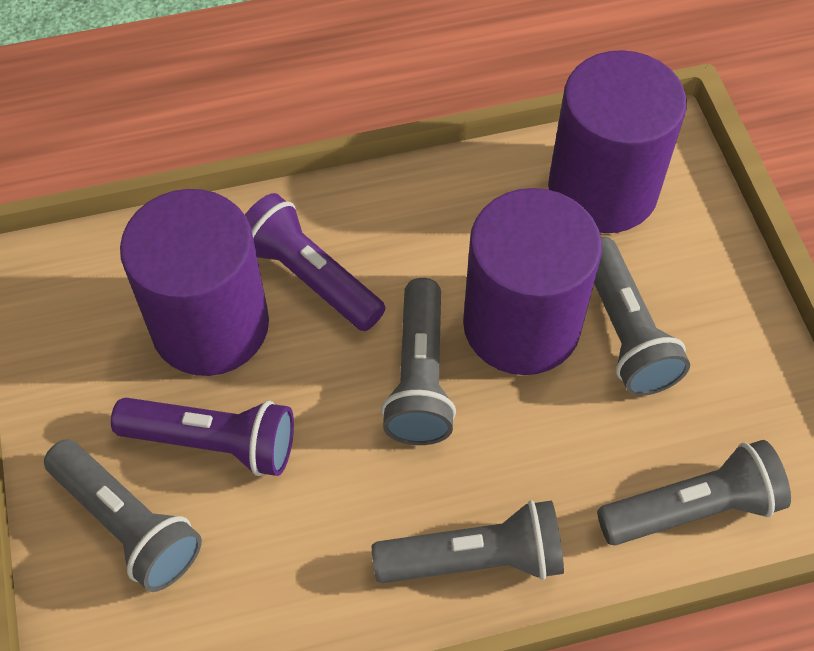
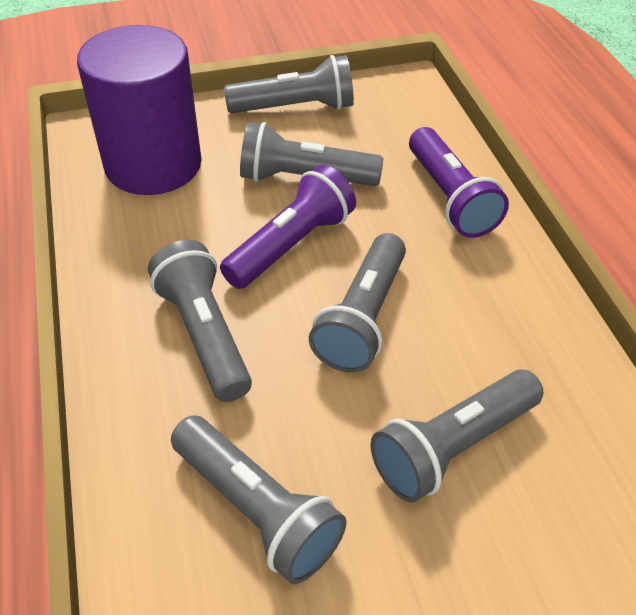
grey flashlight: [44,439,202,592] [372,500,564,583] [381,278,456,445] [594,237,690,396] [597,440,791,545] = 5 -> [148,240,252,402] [171,415,347,584] [224,55,354,113] [240,122,383,186] [309,233,406,373] [370,370,543,502] = 6
purple cylinder: [120,189,269,376] [463,188,602,375] [548,50,687,233] = 3 -> [77,25,202,195] = 1

